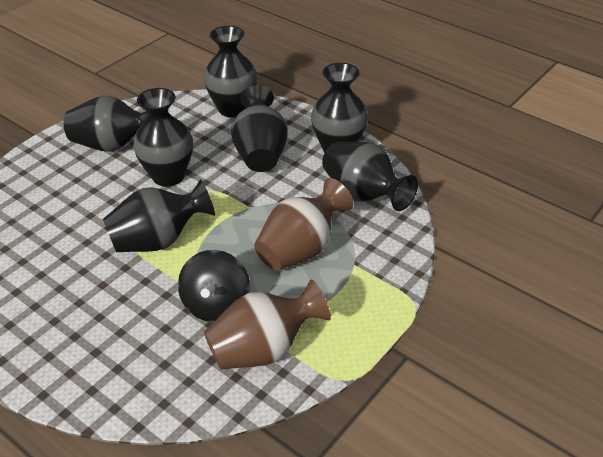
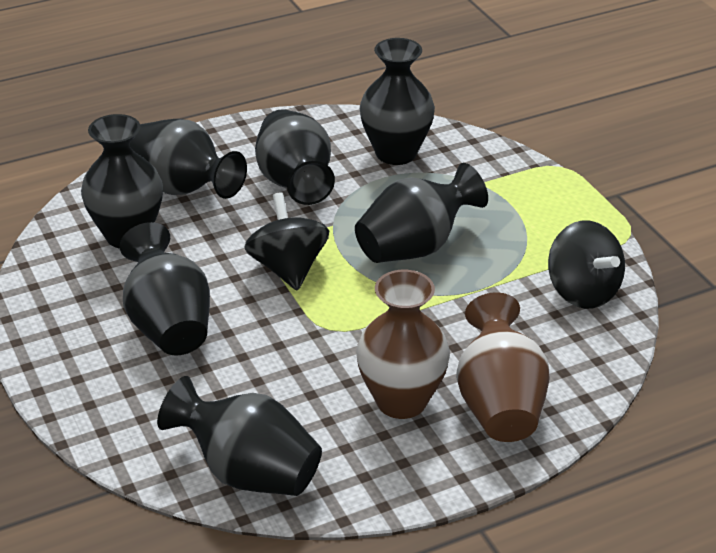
black spinning top: [178,250,250,322] = 1 -> [244,192,329,291] [548,220,625,309] = 2

